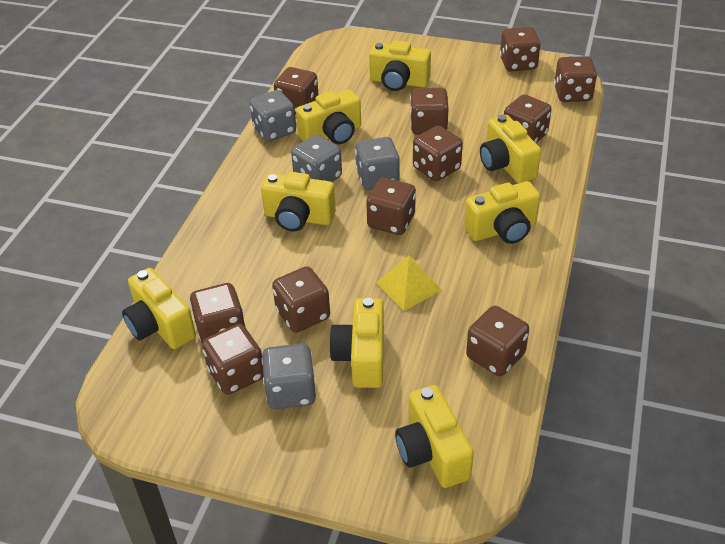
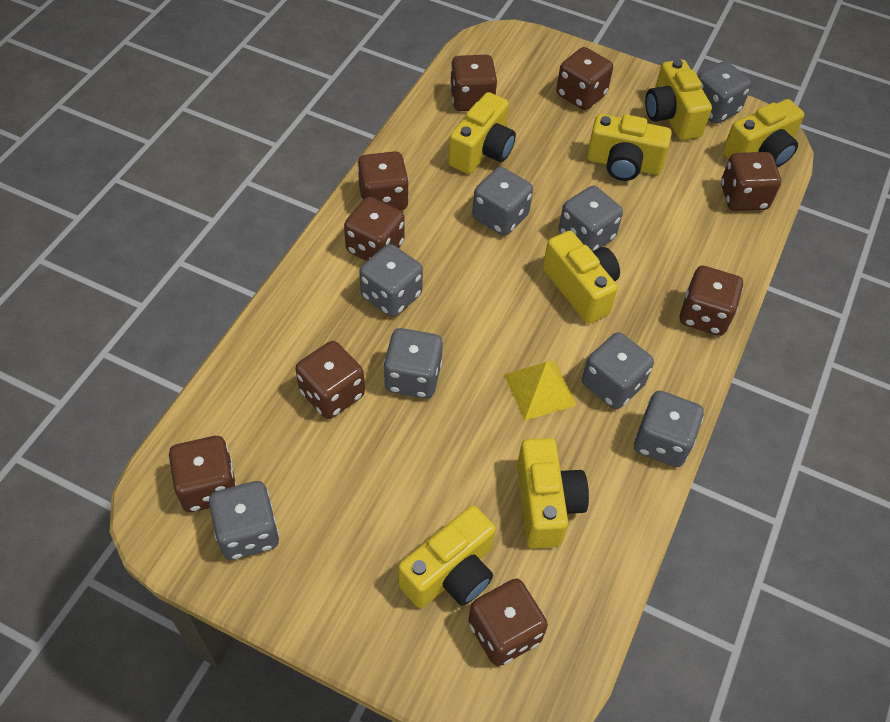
brown dice: [190,283,246,343] [202,324,264,395] [272,266,330,333] [274,67,318,114] [366,178,416,235] [410,88,449,135] [413,126,463,181] [466,306,529,376] [500,27,541,72] [504,94,552,143] [554,56,597,102] = 11 -> [169,436,237,512] [296,341,365,419] [344,197,405,261] [357,151,409,210] [450,55,497,111] [468,578,548,666] [556,47,613,110] [680,266,743,336] [721,152,781,211] = 9
grey dice: [250,90,296,142] [262,343,316,409] [291,134,342,182] [355,137,400,190] = 4 -> [209,481,279,560] [359,244,423,317] [383,328,443,398] [472,167,533,236] [559,186,623,251] [582,332,654,409] [634,391,704,467] [698,61,752,124] = 8
yellow camera: [122,268,196,349] [261,172,336,232] [296,89,361,144] [329,298,384,388] [369,40,431,91] [395,385,474,488] [464,181,540,244] [480,115,541,183] = 8 -> [398,505,496,608] [448,92,516,174] [517,438,589,548] [543,231,620,324] [587,114,672,181] [645,59,712,140] [723,99,804,167] = 7

